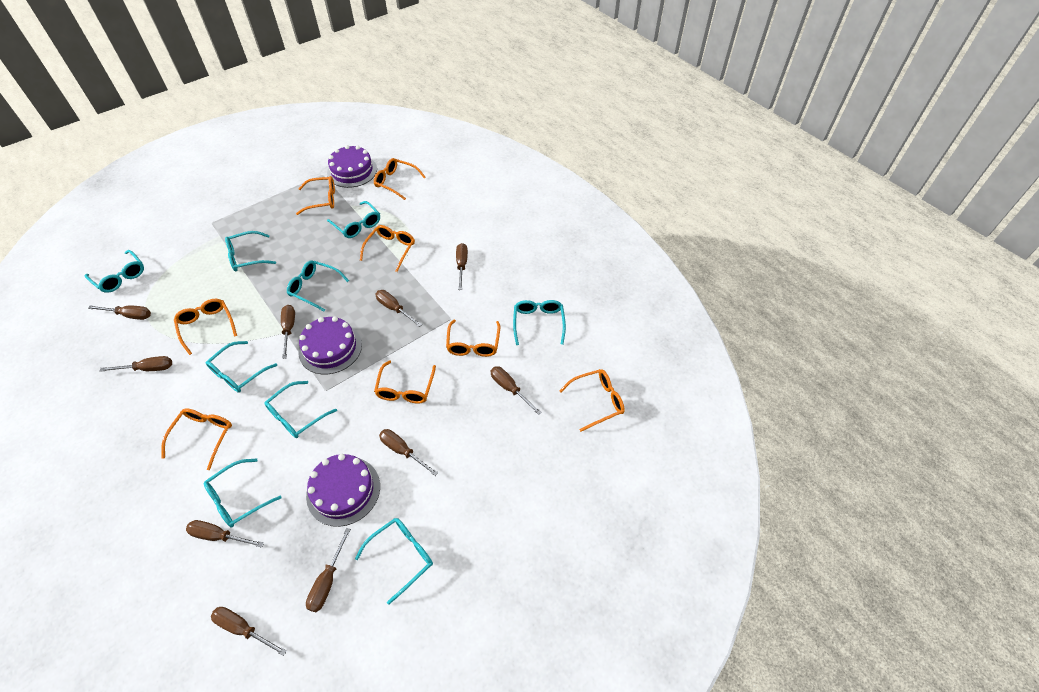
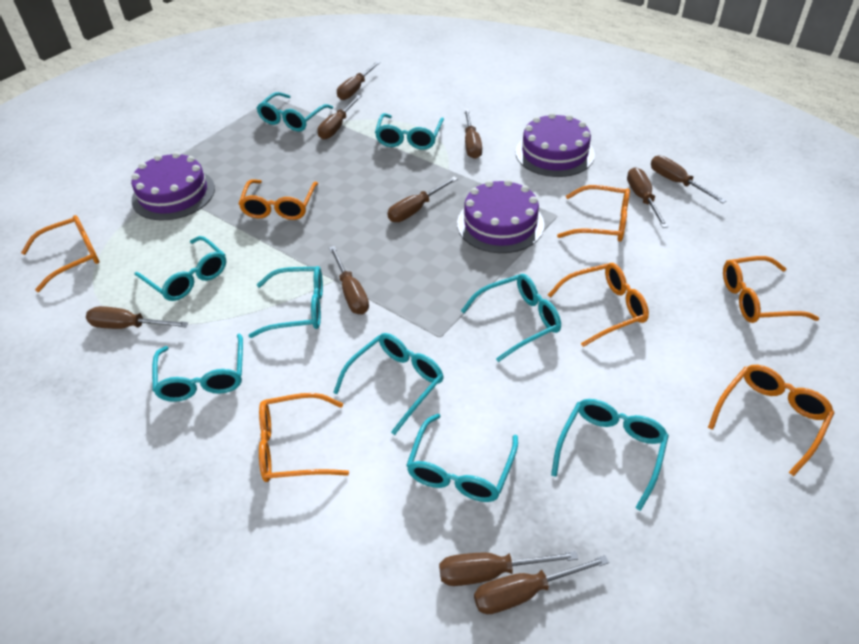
orange glasses: [161,408,232,470] [174,299,237,355] [296,176,335,215] [360,225,415,272] [374,158,426,200] [374,360,436,404] [446,320,500,357] [560,369,625,432] = 8 -> [21,215,100,292] [238,179,318,220] [259,393,349,482] [548,263,649,347] [557,185,630,242] [708,365,834,476] [723,256,819,323] = 7

